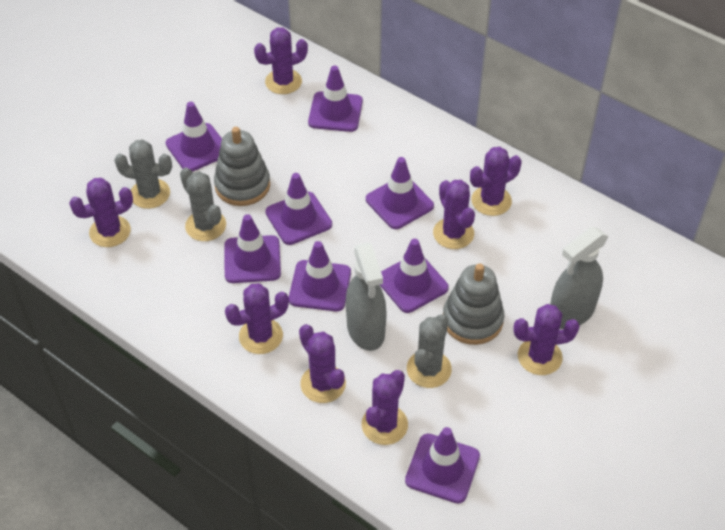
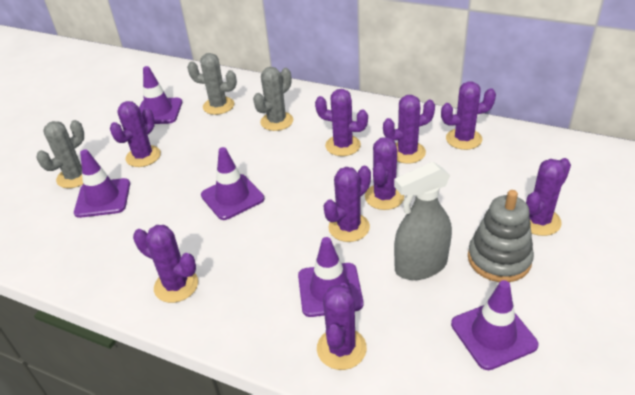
grey spray bottle: [346,243,387,351] [550,227,609,329] = 2 -> [394,162,452,280] = 1
grey stacking toy: [214,127,270,206] [443,263,504,345] = 2 -> [468,190,534,282] = 1
purple cactus: [69,178,133,247] [225,283,289,354] [254,28,308,94] [299,324,346,403] [361,370,408,445] [433,180,475,249] [470,147,521,216] [513,304,580,375] = 8 -> [110,101,161,167] [133,225,198,303] [315,89,368,156] [317,283,367,370] [323,166,371,242] [365,137,404,210] [383,95,435,164] [441,81,496,150] [526,158,571,236] = 9
purple traffic cone: [166,102,222,172] [224,214,281,283] [265,173,332,245] [289,241,351,311] [308,66,363,132] [366,157,434,229] [380,239,449,313] [405,427,480,504] = 8 -> [74,149,130,218] [139,66,182,124] [201,147,264,220] [298,237,363,317] [451,280,538,370] = 5

